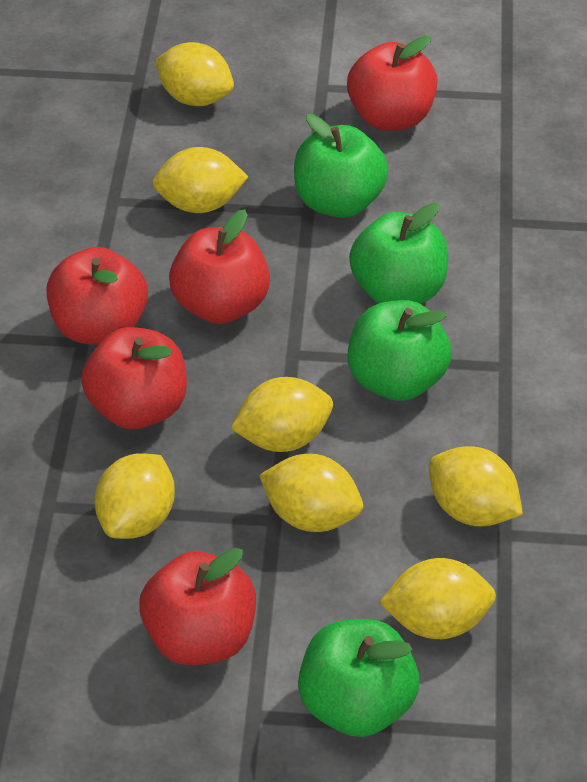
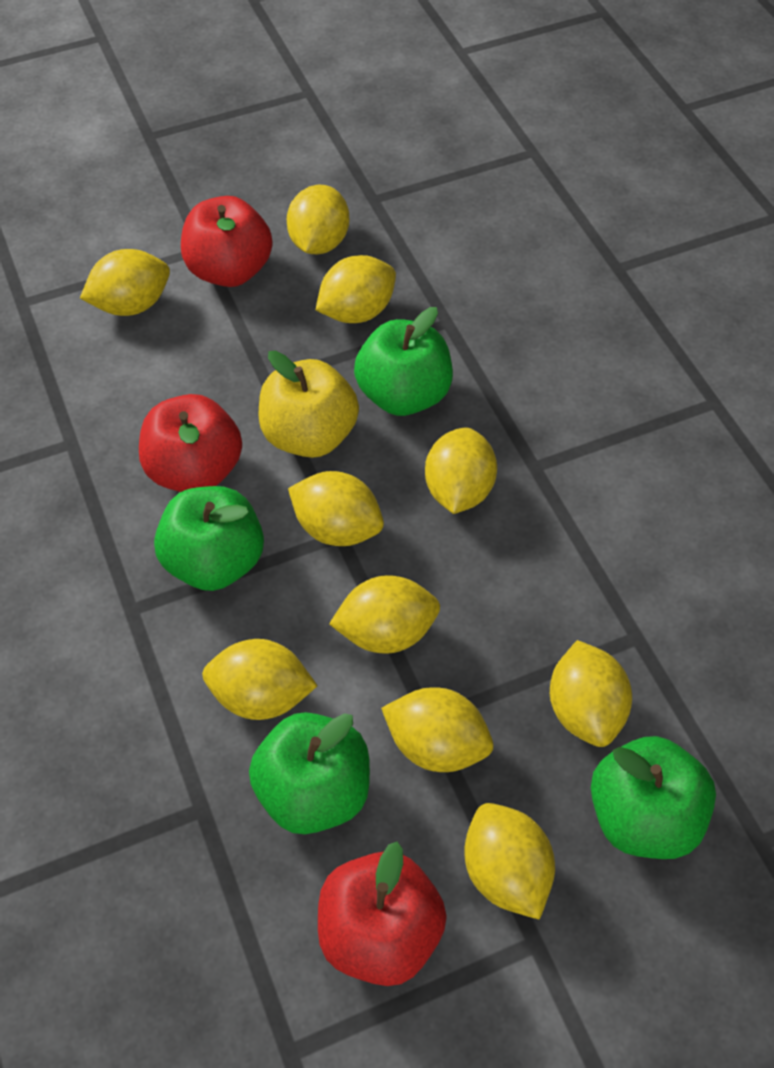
red apple: [46,247,148,345] [81,327,187,429] [139,548,256,665] [169,209,270,324] [347,35,438,131] = 5 -> [139,394,242,492] [181,196,273,287] [318,842,447,986] = 3
yellow apple: none = 0 -> [258,351,359,458] = 1
yellow lemon: [94,454,175,539] [152,147,248,213] [155,42,234,106] [230,377,333,452] [259,454,363,532] [379,558,496,639] [429,446,523,527] = 7 -> [80,249,170,316] [202,639,317,720] [287,185,349,254] [288,471,384,546] [316,255,396,323] [329,575,440,654] [381,687,493,772] [425,427,497,514] [464,803,555,920] [550,640,632,747] = 10

